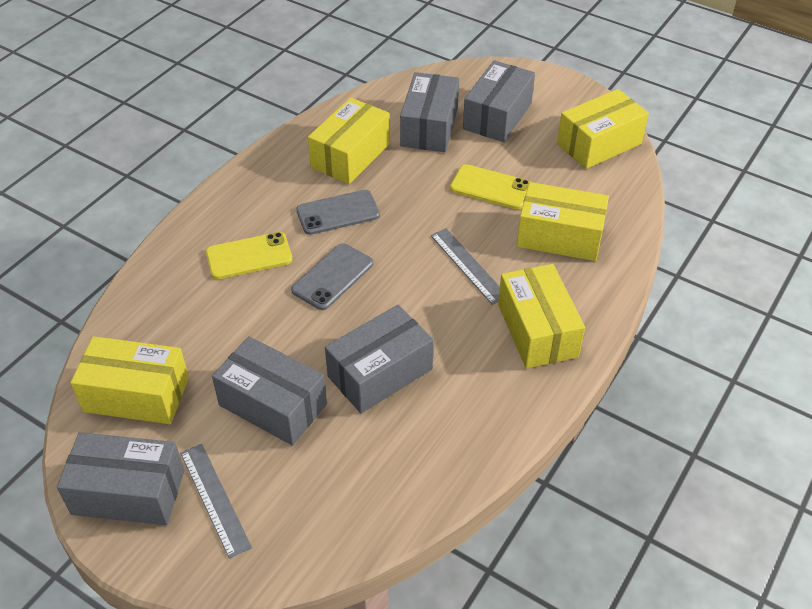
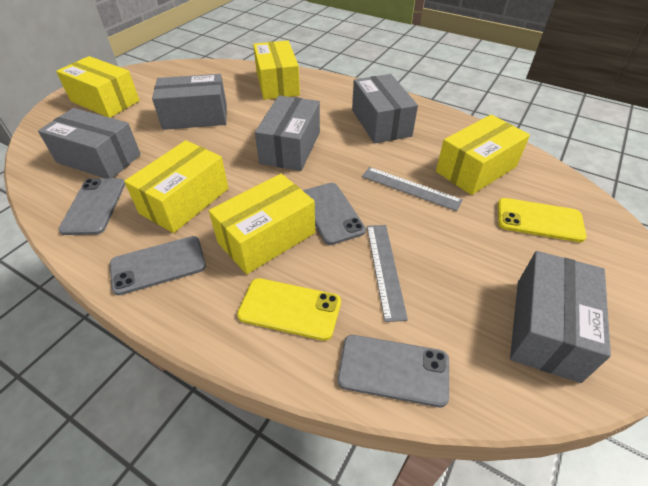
grey phone: [291,243,373,310] [296,190,380,235] = 2 -> [58,178,125,235] [110,236,206,295] [302,183,366,245] [338,335,449,407] = 4

